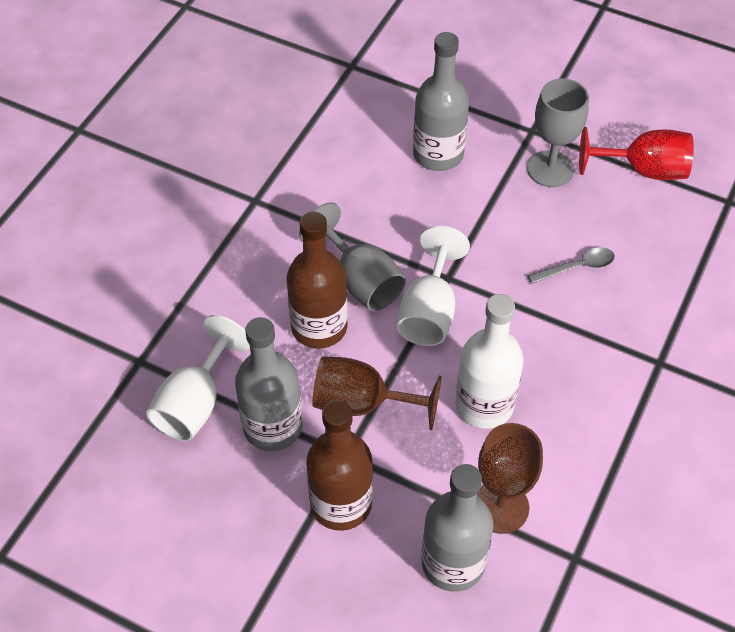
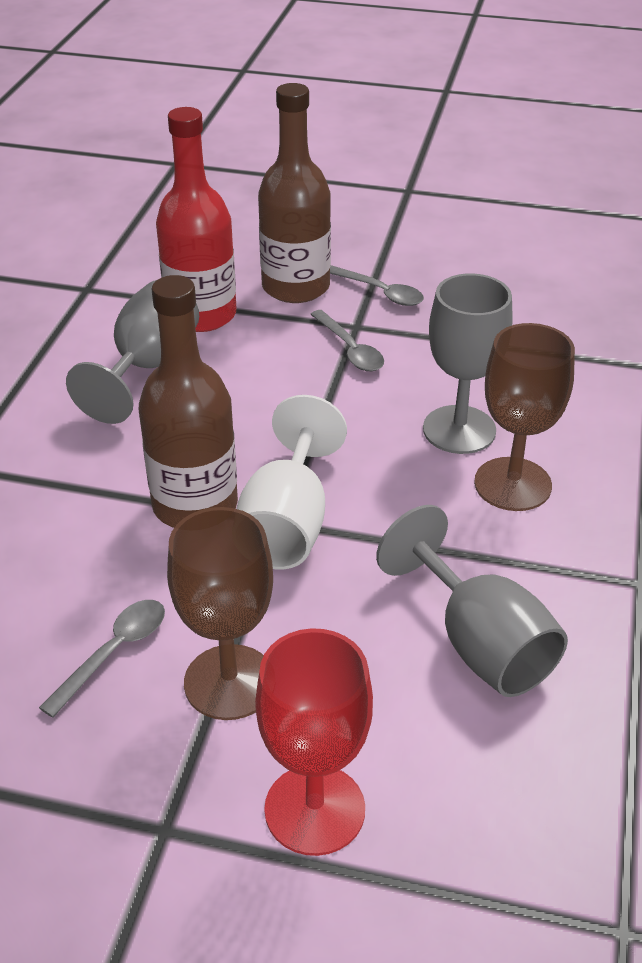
grey bottle: [235,317,303,451] [413,32,469,171] [422,464,494,592] = 3 -> none = 0
grey goblet: [299,202,406,311] [527,78,589,187] = 2 -> [66,280,199,424] [376,505,568,697] [423,273,513,454] = 3
grey spoon: [528,247,615,284] = 1 -> [39,600,165,718] [310,310,384,371] [330,265,424,306] = 3
red bottle: none = 0 -> [156,107,236,332] = 1
white bottle: [456,294,524,429] = 1 -> none = 0
white goblet: [146,315,250,441] [397,226,470,346] = 2 -> [236,395,347,570] = 1

